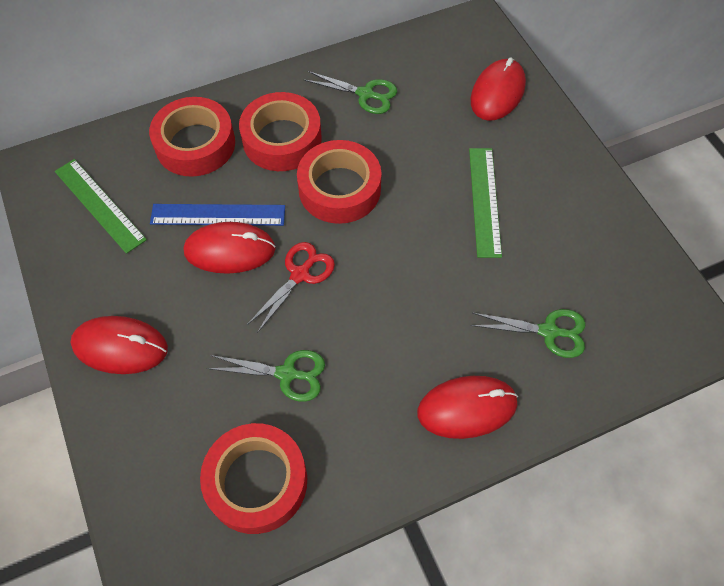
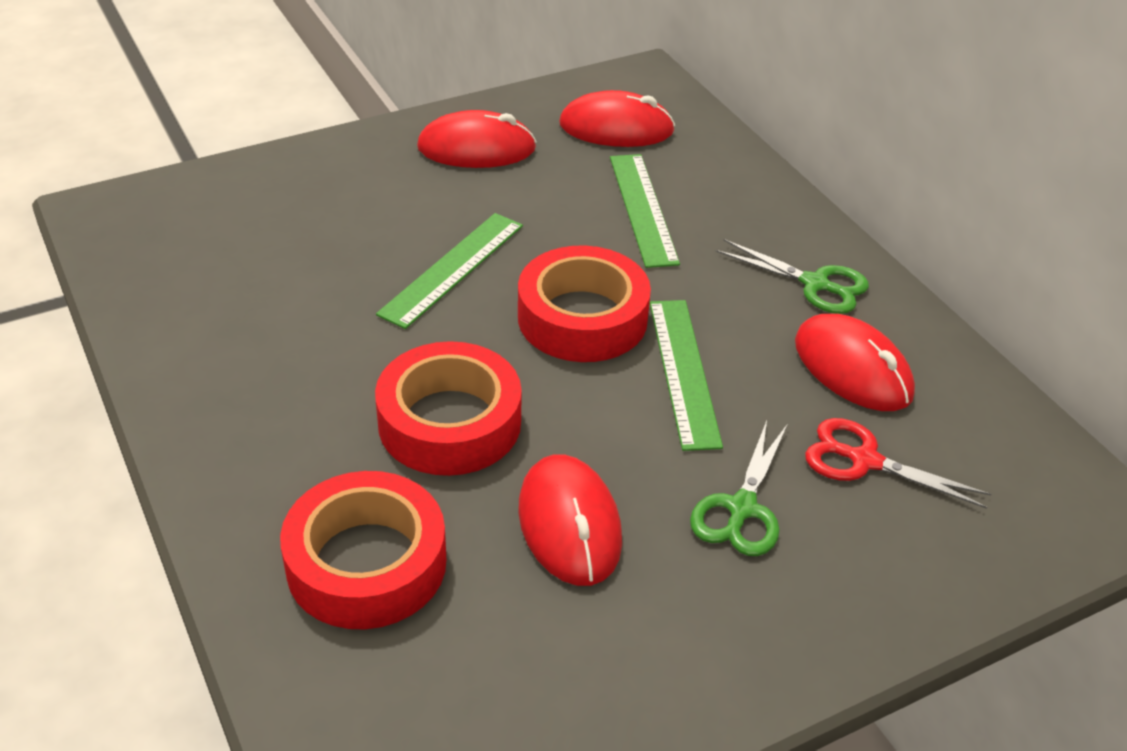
blue ruler: [150,204,285,226] = 1 -> none = 0
green ruler: [55,159,147,254] [469,148,502,258] = 2 -> [376,213,523,329] [610,154,680,268] [650,300,723,451] = 3
green scissors: [207,350,325,402] [304,71,397,114] [471,309,586,358] = 3 -> [690,421,788,556] [716,239,869,314] = 2
red tape: [149,97,235,177] [200,423,307,534] [239,92,322,171] [297,140,382,224] = 4 -> [280,471,446,629] [375,341,522,476] [518,246,651,362] = 3

